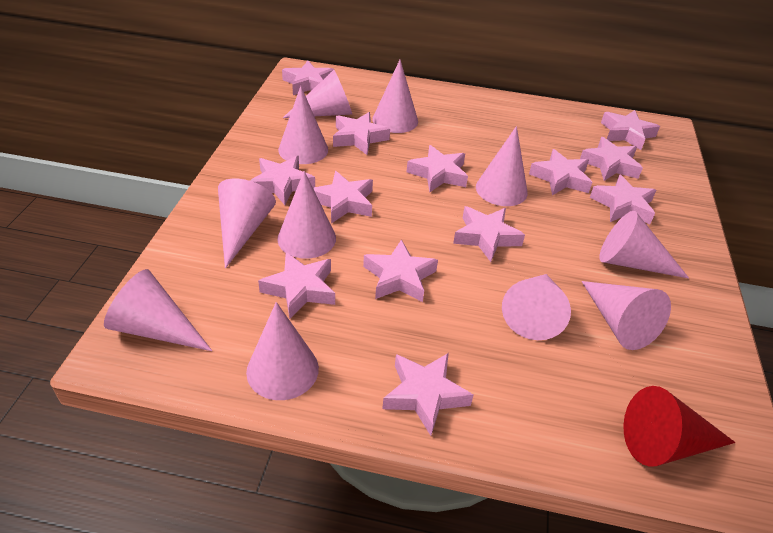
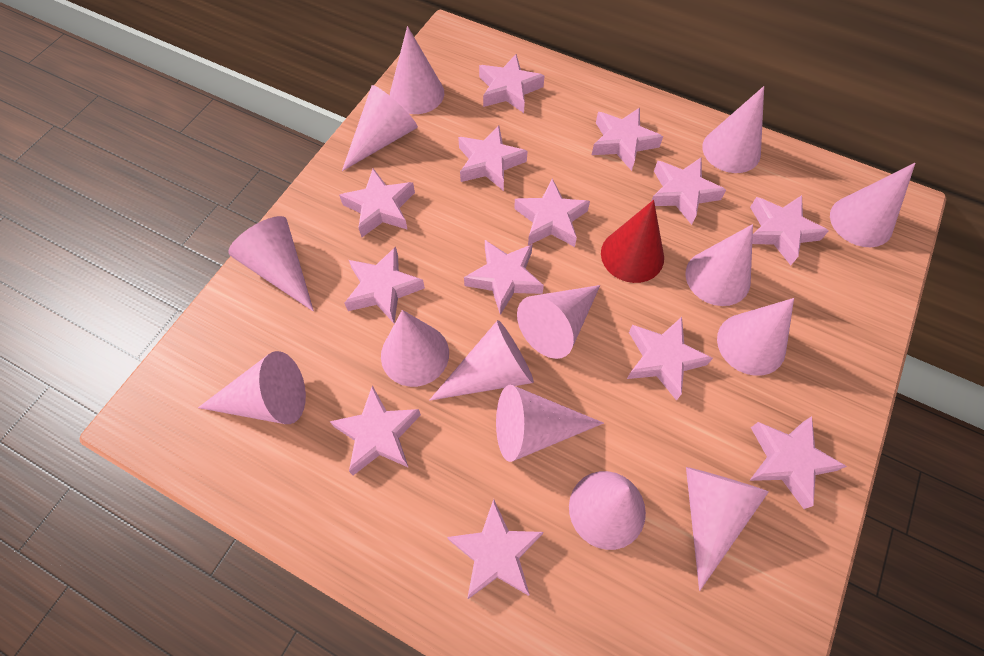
pink cone: [104,269,212,351] [218,179,276,269] [246,302,319,400] [277,171,336,259] [278,86,328,164] [283,70,352,118] [372,60,418,133] [476,126,528,206] [502,274,571,340] [581,281,671,350] [599,211,689,279] = 11 -> [198,351,306,424] [228,216,314,312] [342,85,418,171] [381,310,449,387] [390,26,444,114] [429,320,534,401] [496,385,604,462] [517,285,600,359] [569,471,646,550] [686,224,753,306] [686,467,769,591] [702,86,764,173] [717,298,794,376] [830,163,915,247] = 14

